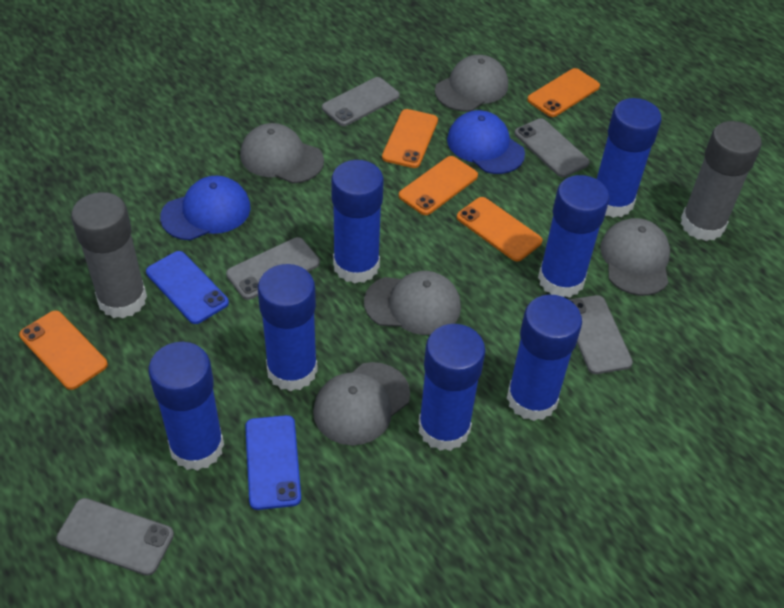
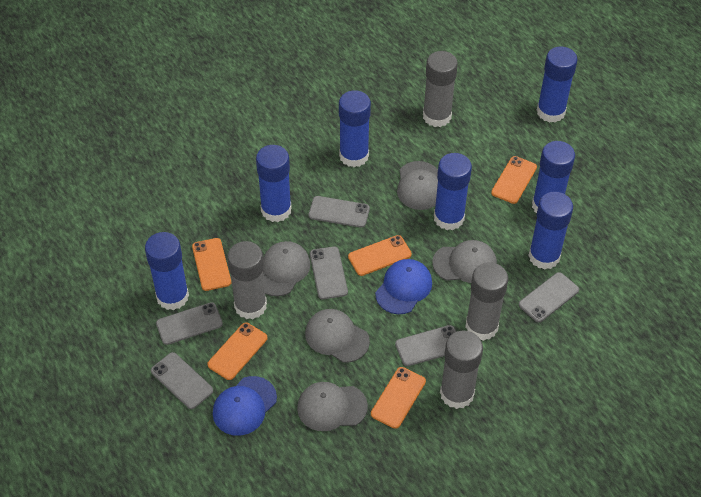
blue phone: [146,251,229,324] [245,415,301,510] = 2 -> none = 0
grey glue stick: [71,192,147,318] [681,121,762,241] = 2 -> [227,241,267,319] [423,51,458,127] [440,331,483,409] [465,262,508,341] = 4
grey phone: [56,498,174,576] [226,237,320,300] [322,77,400,126] [514,118,590,177] [569,295,633,374] = 5 -> [151,352,213,409] [156,302,223,345] [309,196,370,228] [310,247,348,299] [395,325,456,366] [519,272,579,322] = 6

